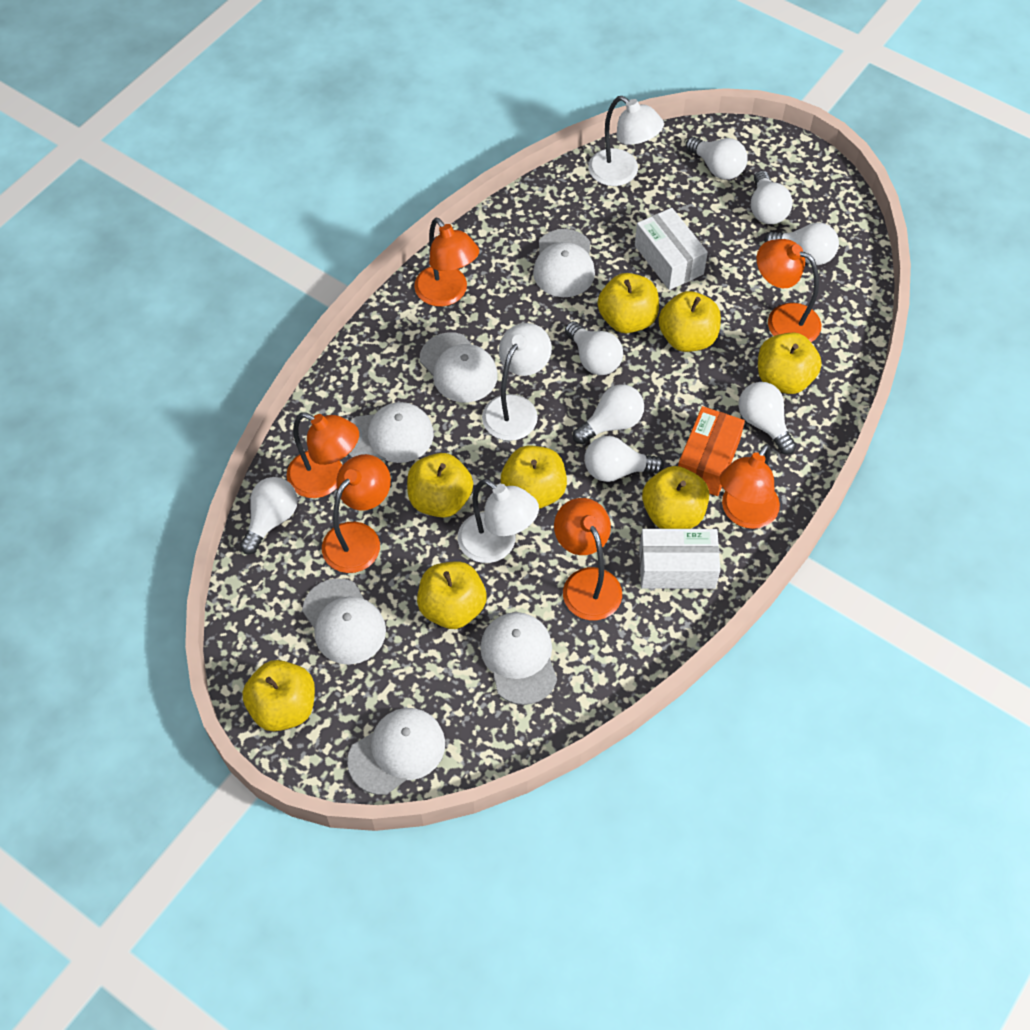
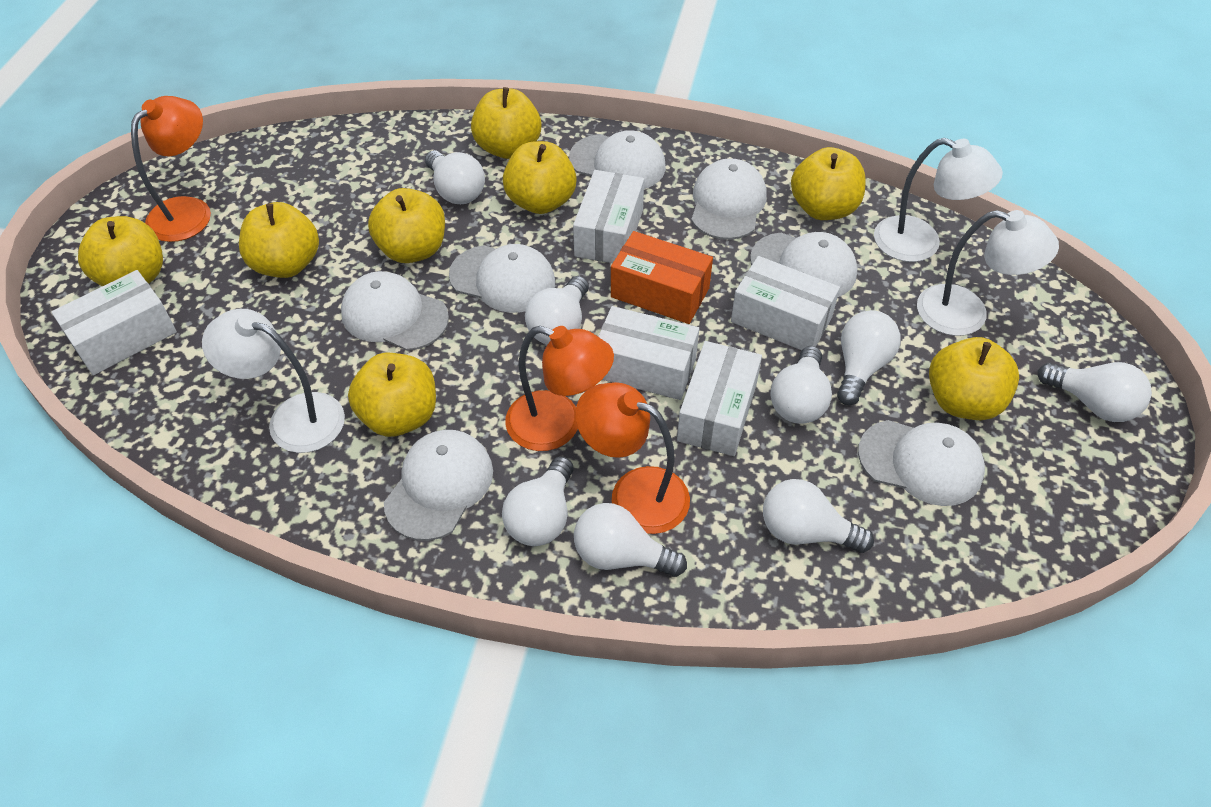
orange lamp: [287,413,359,498] [322,454,391,573] [414,218,479,307] [554,498,622,620] [719,444,780,529] [757,239,821,342] = 6 -> [131,96,211,242] [505,326,614,451] [575,382,690,534] = 3
white box: [635,208,708,290] [639,529,720,589] = 2 -> [51,270,177,375] [573,170,644,263] [598,306,699,400] [677,341,762,456] [731,256,840,350] = 5
white cap: [302,578,386,665] [347,708,445,795] [349,402,434,463] [420,332,498,402] [480,612,557,705] [533,229,595,297] = 6 -> [341,271,449,351] [384,430,493,541] [449,244,555,313] [569,131,666,189] [691,158,767,240] [750,232,857,297] [858,420,985,506] = 7

